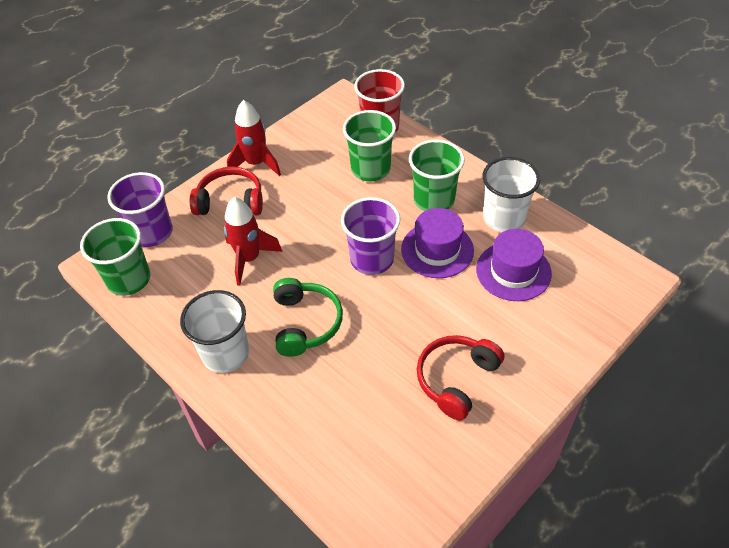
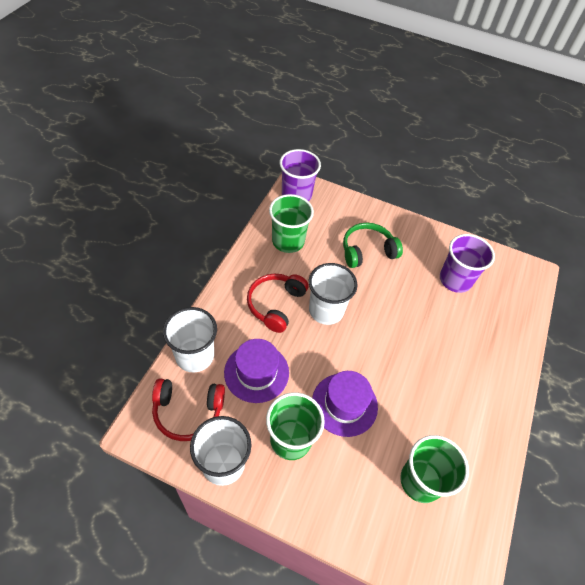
red cup: [354,69,405,133] = 1 -> none = 0
red rocket: [224,197,283,286] [227,100,281,176] = 2 -> none = 0
white cup: [180,290,249,373] [482,157,540,232] = 2 -> [163,307,217,373] [190,416,252,486] [309,263,358,325] = 3

